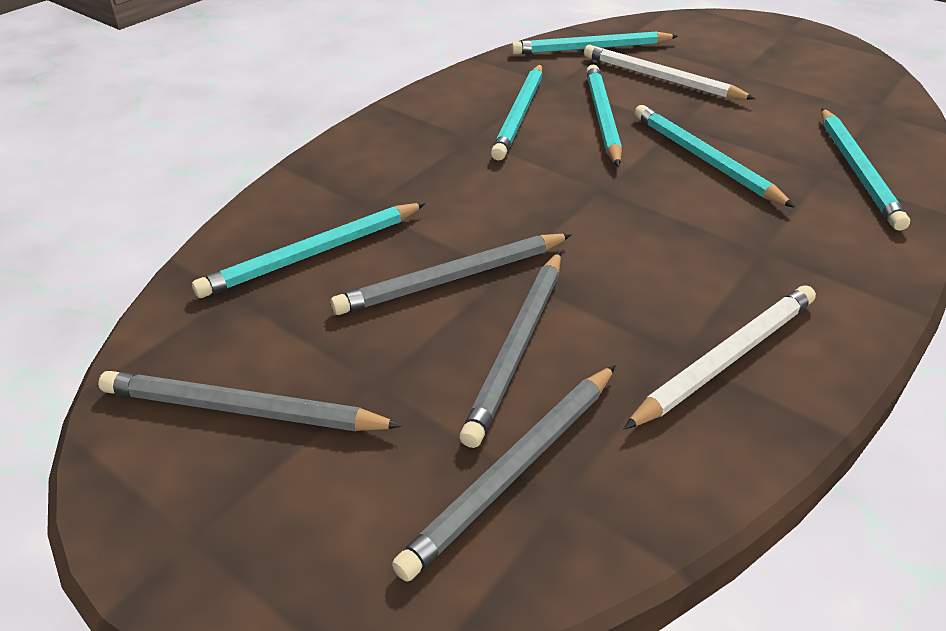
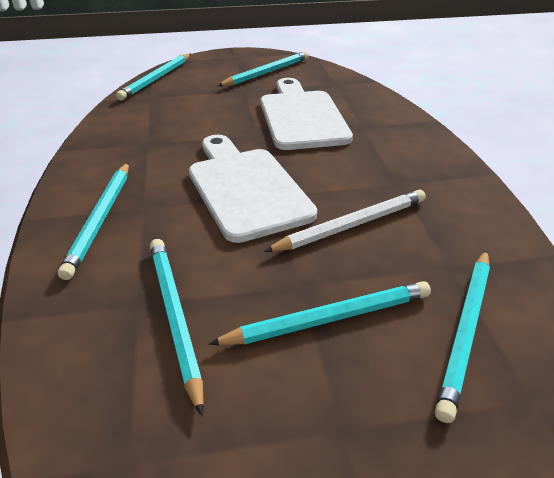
grey pencil: [98,371,403,431] [330,234,572,315] [392,365,616,582] [460,251,561,448] = 4 -> none = 0
white cutting board: none = 0 -> [189,135,317,243] [260,78,353,150] = 2
white pencil: [584,45,755,100] [624,285,816,429] = 2 -> [264,189,426,252] = 1

